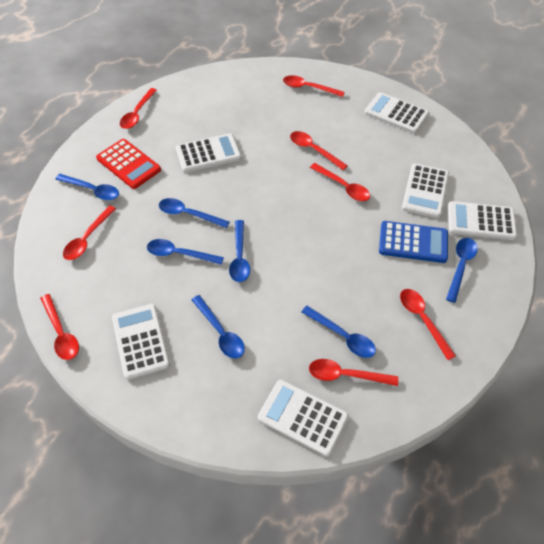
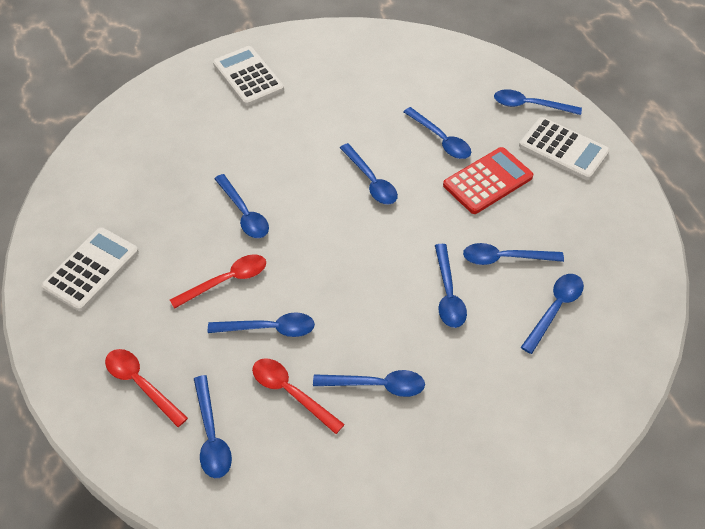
blue calculator: [379,221,448,263] = 1 -> none = 0
blue spoon: [55,174,119,200] [147,239,224,265] [159,198,230,228] [192,295,245,358] [229,220,250,282] [302,306,376,358] [446,238,478,303] = 7 -> [194,375,232,478] [208,312,315,337] [214,174,269,238] [313,370,425,397] [340,143,398,205] [404,107,471,159] [435,244,467,328] [463,243,564,265] [494,89,582,115] [521,274,584,354] = 10
red spoon: [40,294,79,360] [63,205,116,260] [120,88,157,129] [283,75,345,97] [290,131,348,170] [309,359,398,386] [310,163,370,201] [400,289,456,360] = 8 -> [105,349,188,427] [170,254,266,309] [252,358,345,434] = 3
white calculator: [112,304,170,380] [176,133,241,173] [258,380,349,457] [365,92,429,134] [402,163,449,218] [448,201,517,240] = 6 -> [42,227,139,311] [213,46,284,106] [519,117,610,180] = 3

